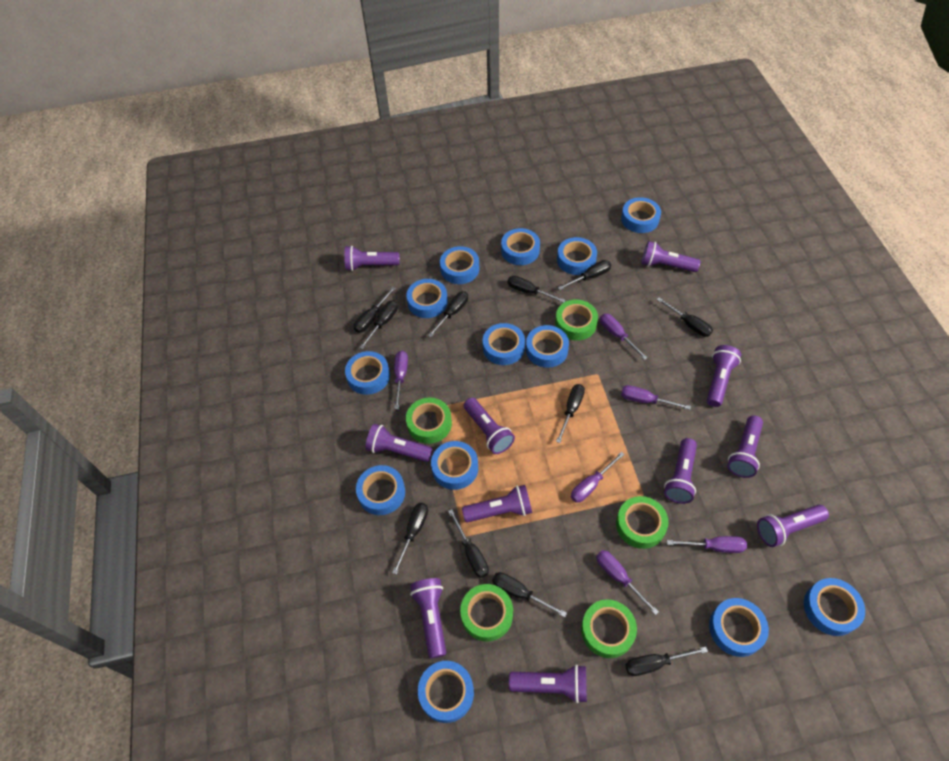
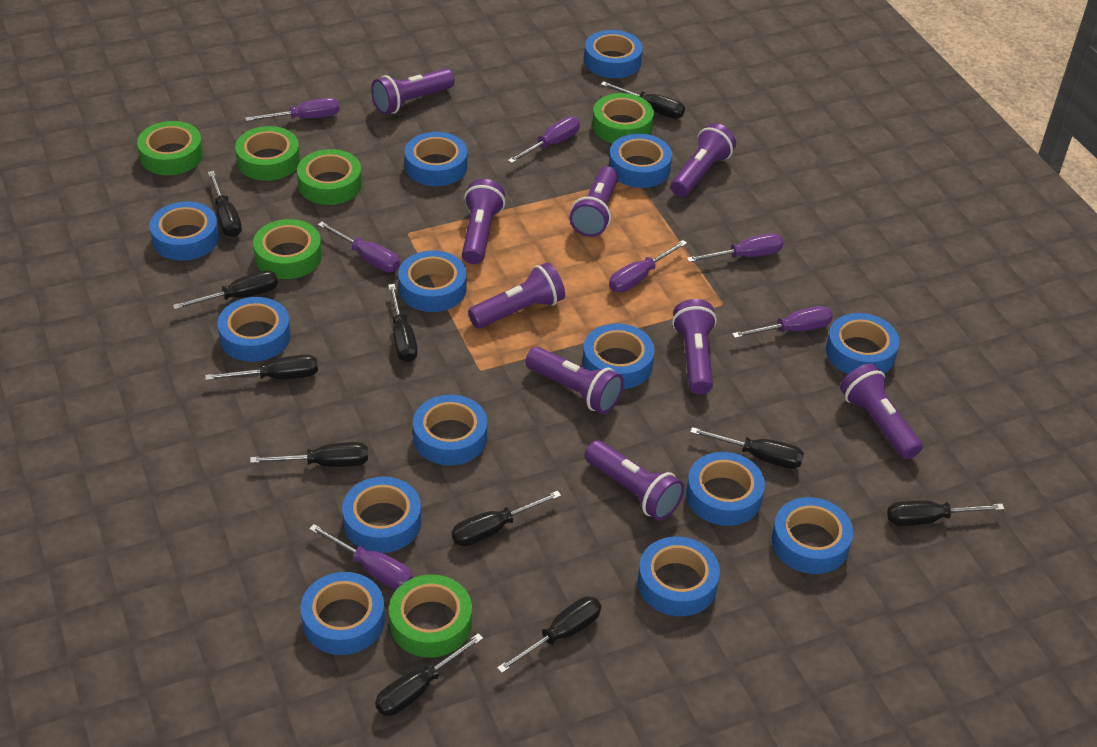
blue tape: [345,351,390,395] [356,465,405,515] [406,279,448,318] [418,661,474,723] [431,441,478,490] [440,246,479,284] [483,323,525,365] [501,228,540,265] [526,325,569,368] [557,237,597,275] [621,197,661,233] [709,598,769,657] [804,578,865,636] = 13 -> [149,201,219,261] [218,297,291,362] [301,572,385,655] [342,477,422,553] [398,250,467,312] [405,132,467,186] [413,395,487,465] [583,323,655,389] [584,30,643,78] [609,134,672,188] [638,537,720,616] [686,452,765,526] [771,497,853,574] [826,313,900,374] = 14
green tape: [406,398,452,444] [460,584,513,641] [555,300,598,341] [581,599,637,658] [616,496,668,549] = 5 -> [137,121,203,175] [235,126,300,181] [253,219,322,279] [297,149,362,205] [389,574,472,658] [593,93,654,143] = 6
purple flashlight: [344,246,399,271] [365,424,433,462] [410,578,446,658] [462,485,532,522] [464,398,515,454] [509,664,587,703] [641,241,701,272] [664,438,697,504] [707,345,741,407] [727,416,763,478] [757,505,829,547] = 11 -> [371,69,455,114] [462,179,505,264] [468,262,565,328] [526,347,624,414] [569,166,618,237] [585,440,684,521] [671,123,736,197] [672,299,717,394] [840,363,923,460] = 9
purple screwdriver: [394,351,408,409] [571,452,625,503] [596,550,659,615] [600,313,648,360] [621,385,691,410] [667,536,747,553] = 6 -> [245,98,340,121] [309,524,413,590] [318,222,400,272] [508,117,580,163] [609,240,687,292] [687,233,784,262] [732,306,833,338] = 7

